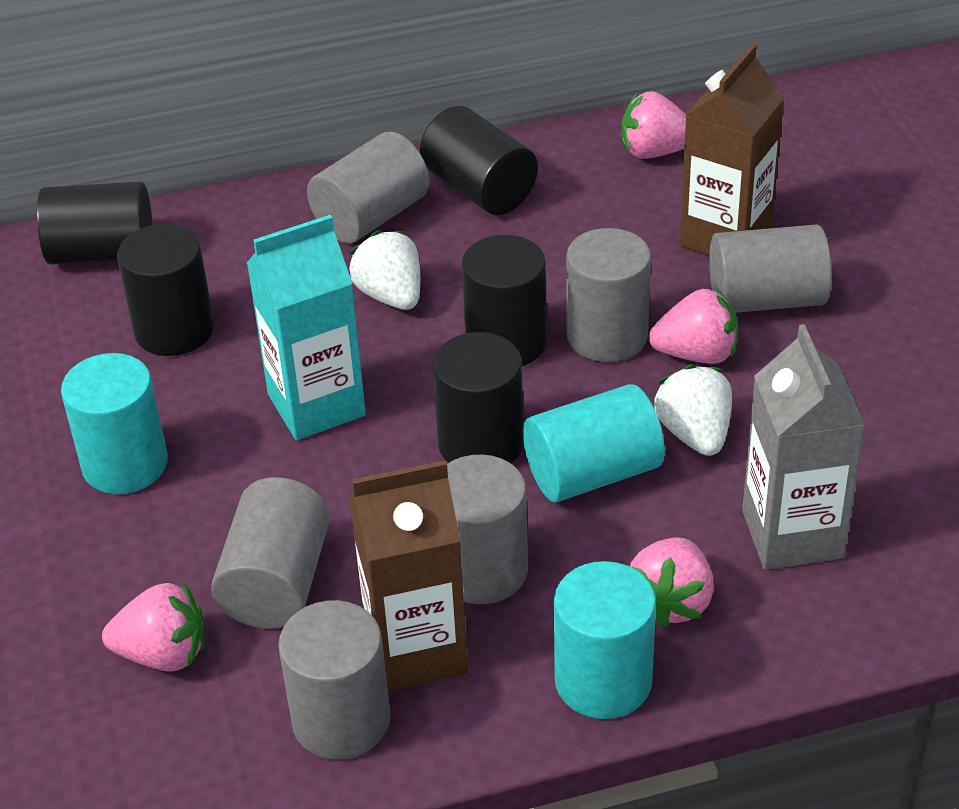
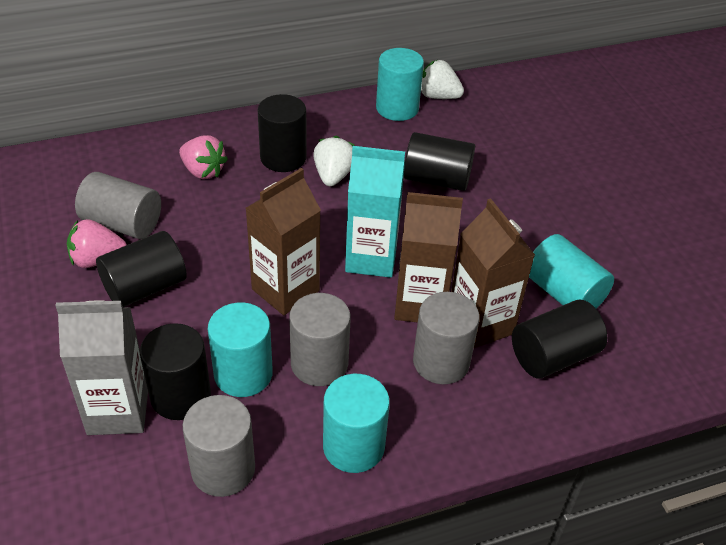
brown carton: [349,460,468,691] [679,44,785,256] = 2 -> [246,168,321,315] [394,192,463,323] [451,198,535,348] = 3
grey cylinder: [211,477,330,629] [278,600,390,760] [307,132,429,243] [447,454,528,604] [566,228,651,362] [709,225,831,313] = 6 -> [75,172,161,239] [183,395,255,497] [289,293,351,386] [413,292,480,384] = 4
pink strawberry: [102,582,205,672] [621,91,686,159] [630,538,714,628] [649,289,738,364] = 4 -> [67,219,127,268] [179,135,228,179] = 2
turquoise cylinder: [61,353,168,494] [523,384,665,502] [554,561,656,719] = 3 -> [208,302,273,397] [323,374,390,473] [376,48,424,121] [529,234,614,309] = 4

